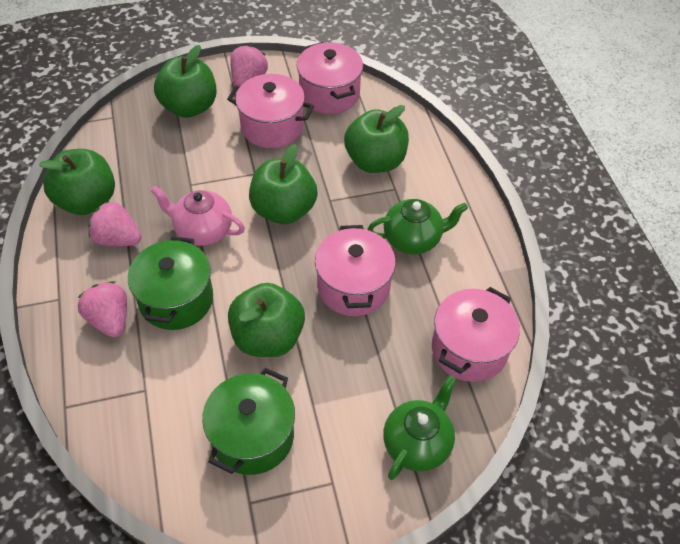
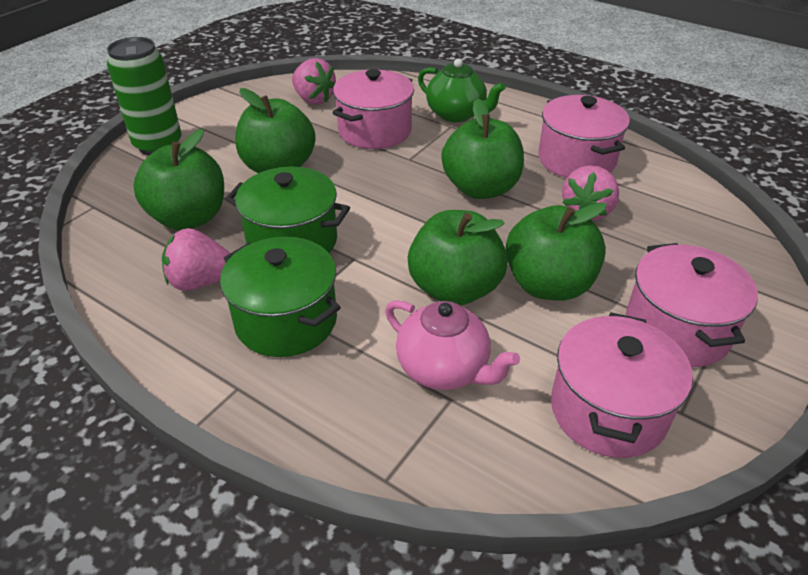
green can: none = 0 -> [107,37,182,155] = 1
green teapot: [368,199,468,254] [383,375,456,480] = 2 -> [418,58,506,122] = 1

